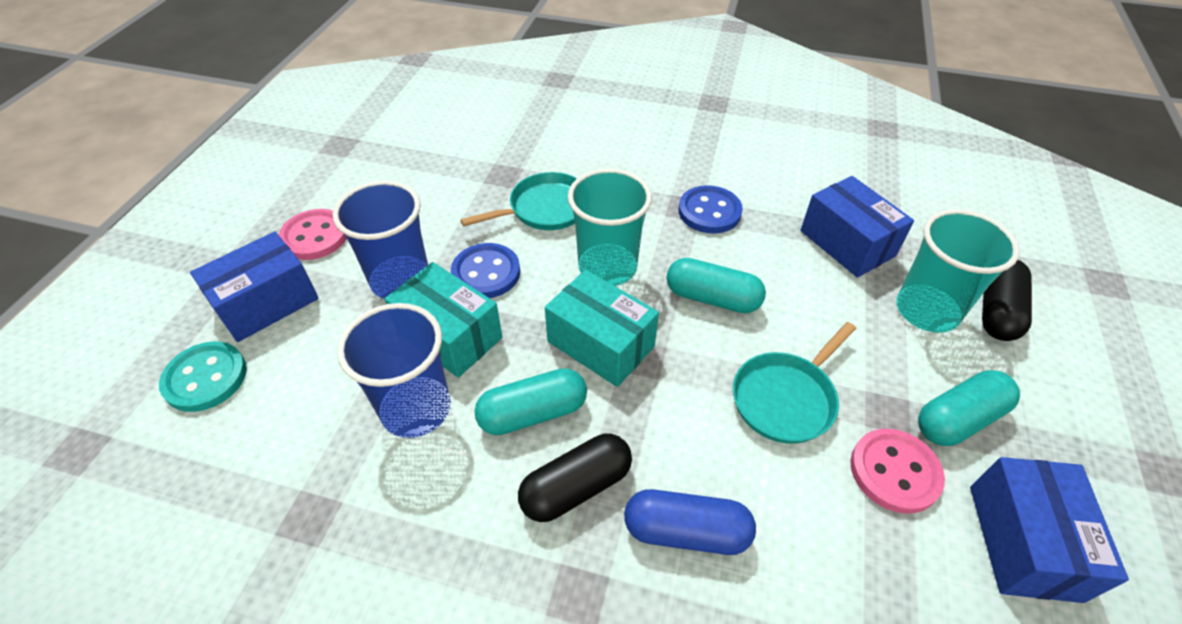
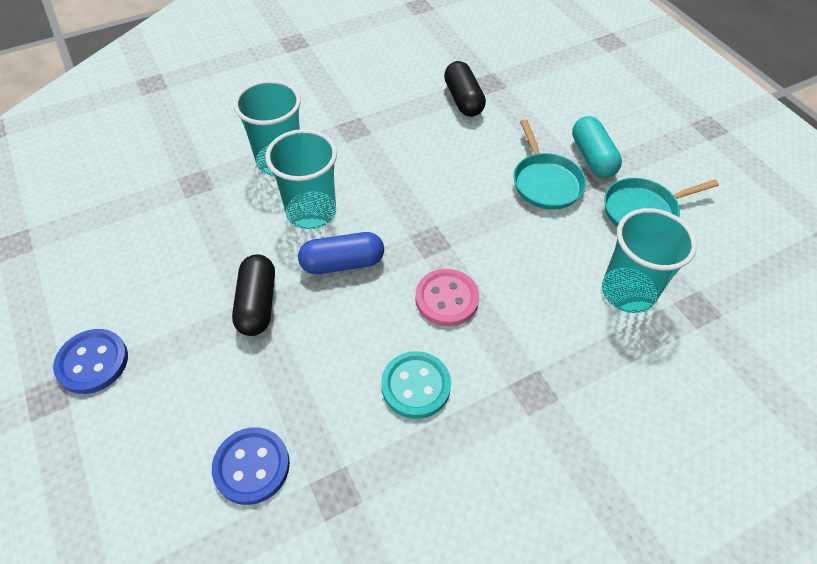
blue box: [190,231,319,342] [801,176,914,278] [970,457,1129,603] = 3 -> none = 0
blue cup: [333,180,428,299] [337,303,450,438] = 2 -> none = 0
pink button: [279,209,347,260] [850,429,945,514] = 2 -> [415,269,479,326] = 1
turquoise box: [385,262,502,378] [545,270,659,387] = 2 -> none = 0
turquoise capsule: [474,368,587,435] [666,258,766,313] [918,370,1020,446] = 3 -> [572,116,622,178] = 1
turquoise cup: [568,168,652,286] [896,209,1020,333] = 2 -> [234,80,301,176] [265,129,337,229] [602,208,697,313] = 3

